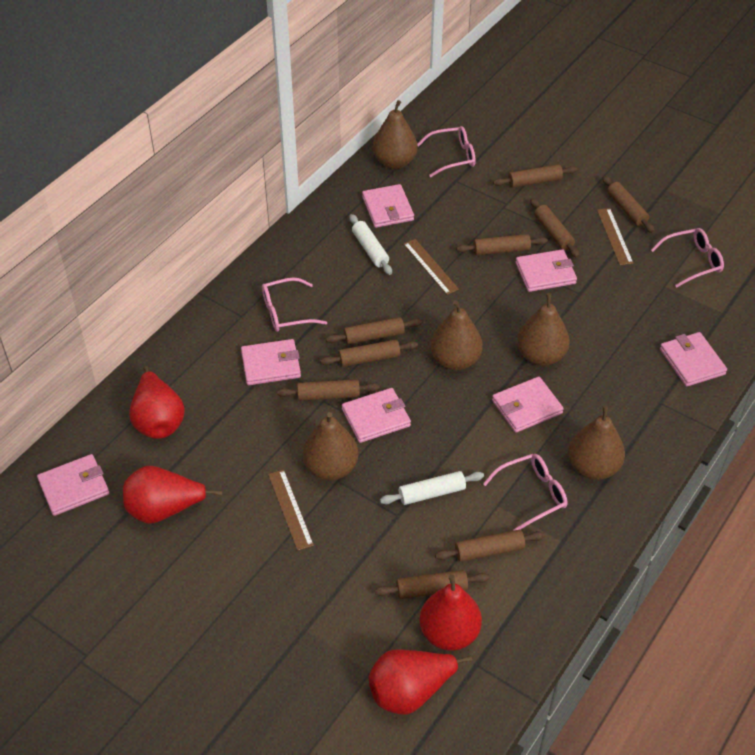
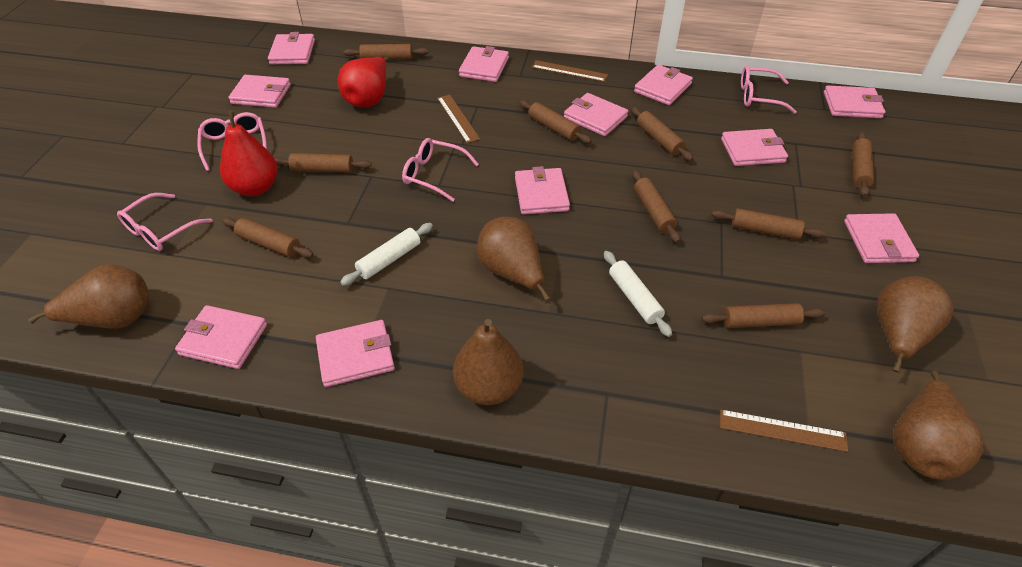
pink wallet: [37,454,109,516] [241,339,301,385] [342,388,411,443] [362,184,414,228] [492,377,564,433] [516,249,577,292] [660,332,727,387] = 7 -> [175,305,267,369] [228,75,291,108] [268,32,315,64] [316,320,395,387] [459,46,509,82] [515,166,570,215] [564,93,628,136] [634,65,693,105] [721,129,788,166] [824,85,885,118] [844,213,919,263] = 11
red pear: [123,466,222,524] [129,366,185,439] [369,650,472,715] [420,575,482,651] = 4 -> [220,110,278,196] [338,57,389,107] = 2

